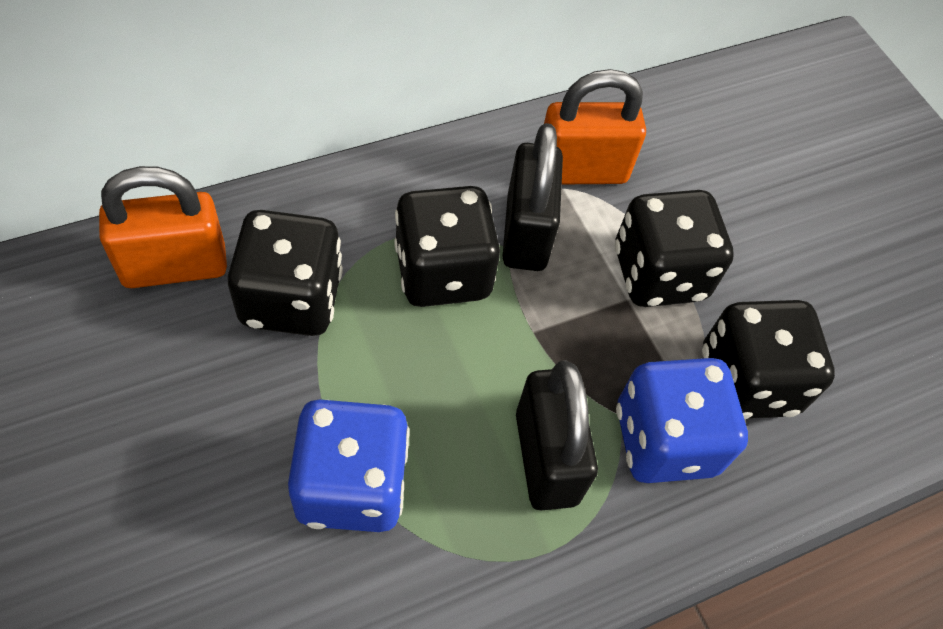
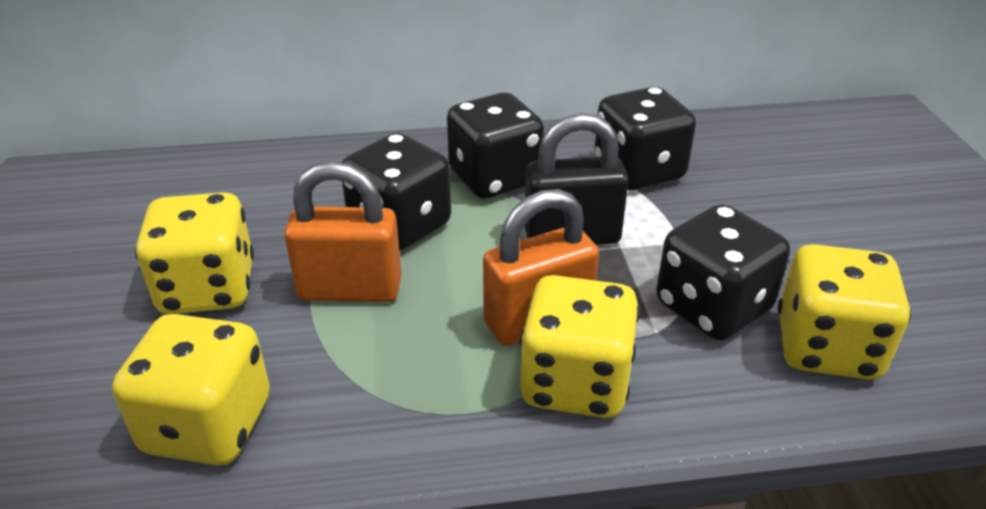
black padlock: [502,123,563,271] [516,360,598,510] = 2 -> [525,113,629,245] = 1
blue dice: [288,399,409,532] [616,358,748,483] = 2 -> none = 0
yellow dice: none = 0 -> [112,314,270,465] [135,192,254,314] [520,275,640,418] [777,244,911,380] = 4

